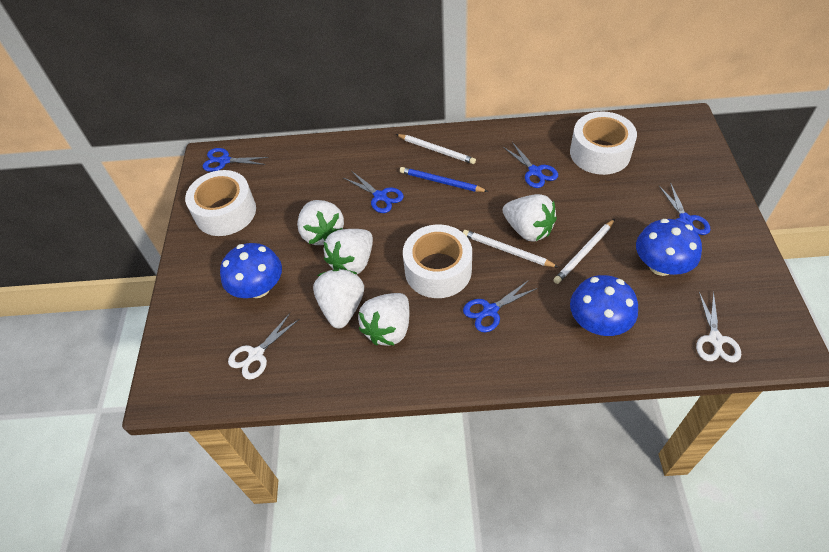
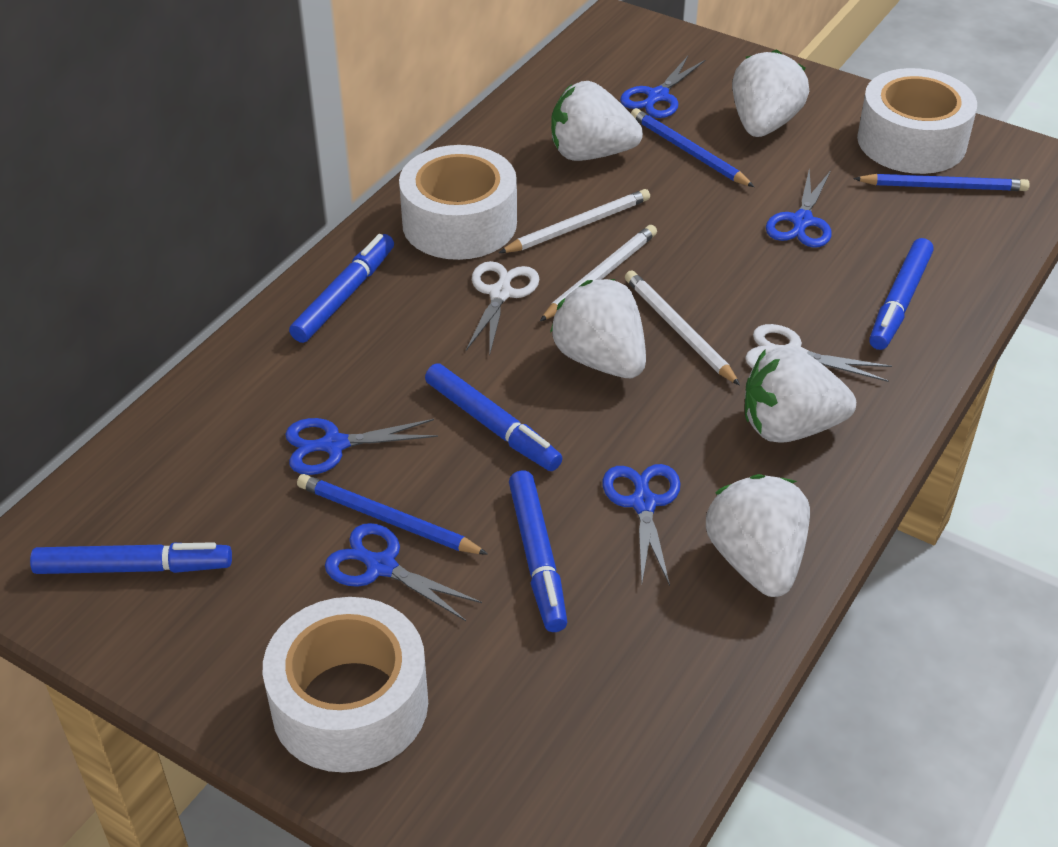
blue marker: none = 0 -> [30,542,232,574] [289,234,394,343] [425,363,563,471] [509,471,567,632] [869,238,934,350] = 5
blue mushroom: [220,243,282,298] [570,275,638,336] [636,219,702,276] = 3 -> none = 0
blue pencil: [400,167,488,192] = 1 -> [297,474,488,555] [631,108,754,187] [853,174,1030,191] = 3

